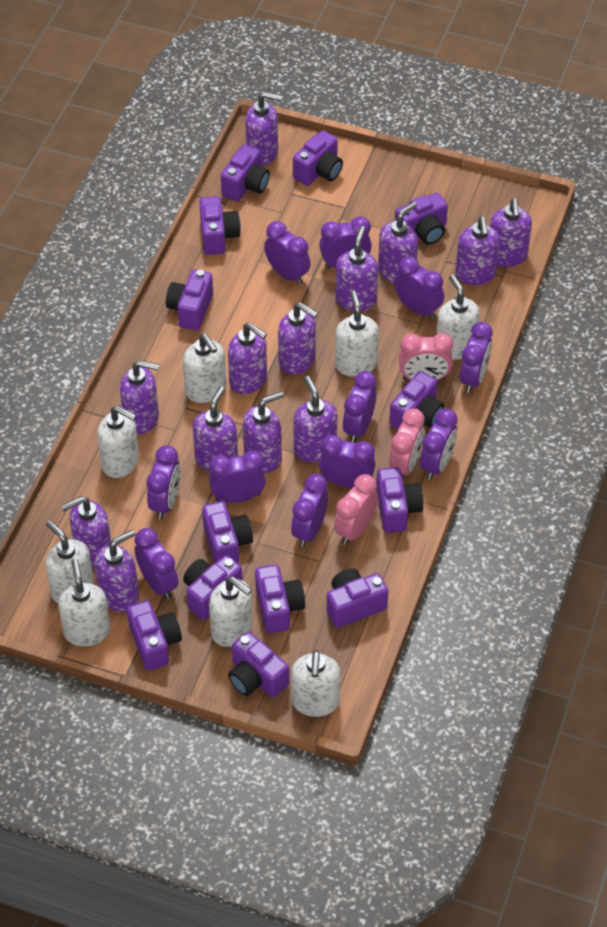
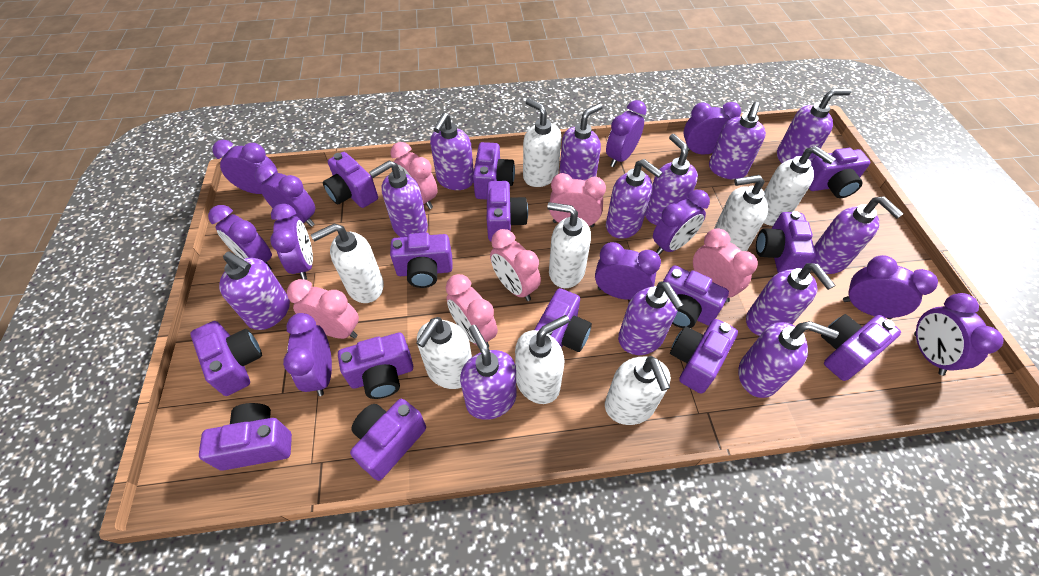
pink clock: [334,474,378,545] [389,408,425,476] [399,333,453,380] = 3 -> [287,279,359,339] [390,142,438,209] [446,274,498,348] [490,229,541,301] [549,173,606,227] [693,228,758,302] = 6
purple camera: [127,600,182,671] [166,269,213,331] [183,555,243,620] [199,196,241,255] [202,501,253,563] [221,144,270,201] [228,632,289,698] [255,564,305,634] [293,130,343,186] [327,568,388,628] [376,467,423,533] [389,371,444,429] [395,193,448,245] = 13 -> [190,321,262,396] [199,403,292,471] [323,152,378,208] [338,333,413,399] [350,399,426,481] [390,233,453,288] [473,142,515,199] [487,181,528,241] [534,288,592,352] [663,265,729,328] [670,319,738,394] [756,211,816,273] [809,148,871,198] [821,314,901,381] = 14

